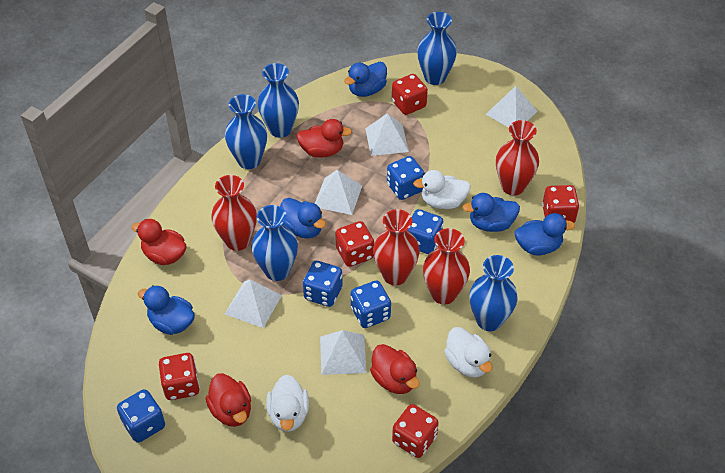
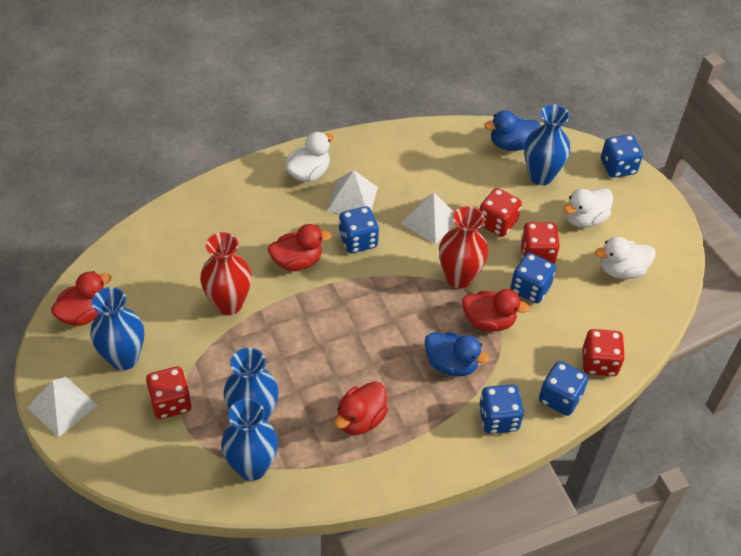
blue duck: [138,285,195,335] [280,198,326,238] [344,62,387,97] [463,193,520,232] [515,213,575,255] = 5 -> [424,332,490,376] [484,110,541,151] = 2
blue vase: [225,94,267,169] [252,205,298,281] [258,63,299,138] [417,12,457,85] [469,255,518,331] = 5 -> [90,287,144,370] [221,399,278,481] [224,348,279,421] [524,104,570,185] = 4
red dice: [159,353,200,400] [336,221,374,267] [392,74,428,115] [392,404,439,458] [542,185,579,223] = 5 -> [146,367,192,419] [480,188,522,237] [520,222,560,264] [582,329,625,376] = 4
red vase: [211,175,257,251] [373,209,420,285] [423,228,470,305] [496,120,539,196] = 4 -> [200,232,251,315] [439,206,488,289] = 2
white pyramid: [225,279,282,328] [315,170,362,215] [320,330,367,375] [365,113,409,156] [486,86,537,127] = 5 -> [27,377,98,437] [327,170,378,213] [400,192,455,245] = 3

